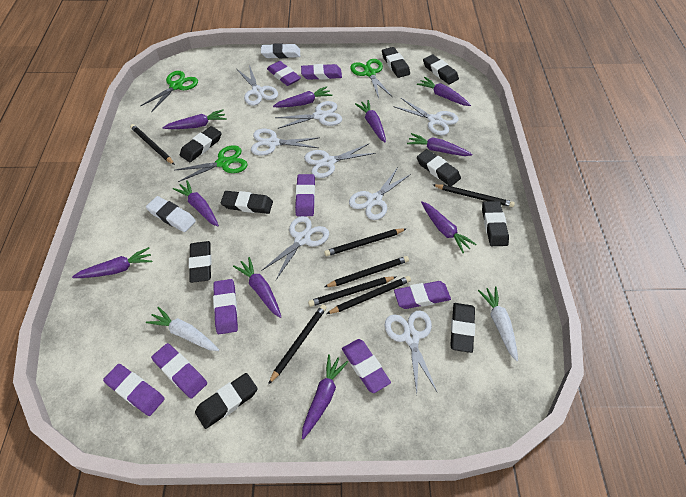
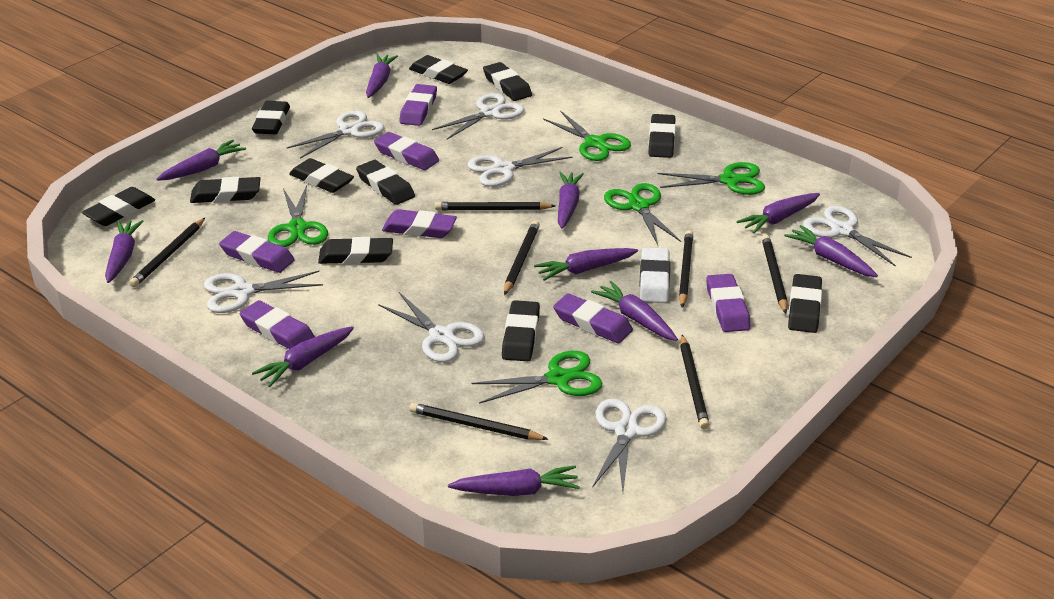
black eraser: [180,126,222,162] [189,241,211,283] [195,373,258,429] [221,191,273,214] [382,47,410,78] [417,149,461,186] [423,54,459,84] [450,303,475,353] [482,201,509,246] = 9 -> [82,187,155,226] [190,177,261,203] [252,101,290,134] [289,158,354,193] [318,237,393,264] [356,160,415,205] [409,55,468,84] [483,62,532,101] [502,300,540,361] [648,114,676,158] [788,274,822,333] = 11
green scissors: [141,71,198,112] [175,145,248,182] [351,59,392,98] = 3 -> [268,185,328,247] [472,351,602,404] [543,110,631,161] [604,183,681,245] [658,162,765,195] = 5
purple eraser: [103,364,165,416] [151,343,207,399] [213,279,238,334] [267,61,301,86] [295,174,315,216] [301,64,342,80] [342,339,391,393] [394,281,451,309] = 8 -> [219,231,295,273] [240,300,315,349] [374,132,439,170] [382,209,457,238] [399,84,437,126] [553,293,633,344] [706,274,750,332] = 7
white carrot: [146,307,219,351] [478,286,518,361] = 2 -> none = 0
white eraser: [146,196,196,232] [261,43,300,58] = 2 -> [639,247,670,303] = 1
white scissors: [237,65,278,106] [251,129,320,156] [261,216,329,280] [275,101,342,129] [304,144,376,178] [349,167,411,220] [385,310,438,394] [393,98,459,135] = 8 -> [204,271,323,313] [286,111,385,158] [378,292,485,362] [432,93,525,139] [467,147,572,187] [592,398,667,491] [803,206,912,267] = 7

